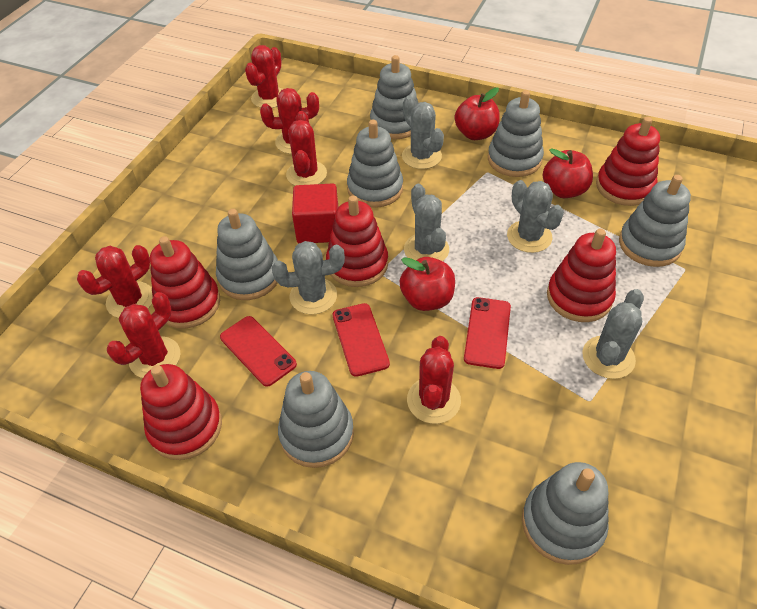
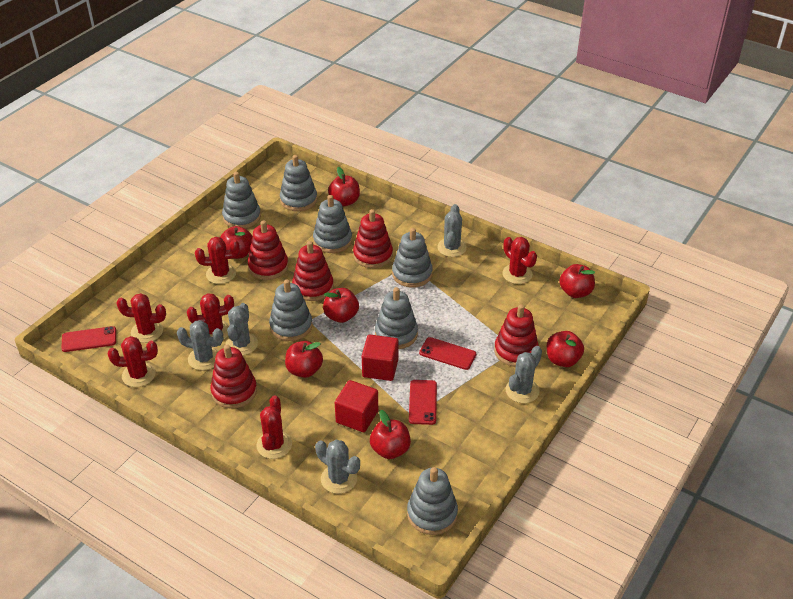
red apple: [400,257,455,311] [455,88,500,140] [543,148,593,198] = 3 -> [220,226,253,259] [285,341,323,378] [323,288,359,323] [328,167,360,206] [370,410,411,459] [546,331,584,367] [559,264,595,298] = 7
red cube: [292,184,338,243] = 1 -> [335,380,378,432] [362,335,399,381] = 2

